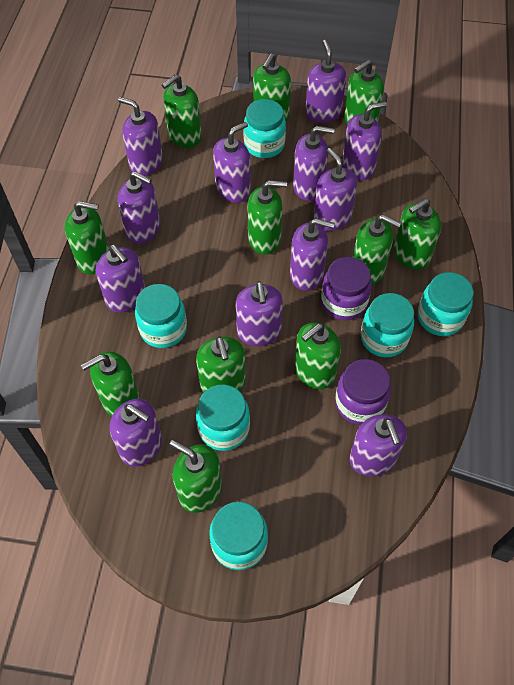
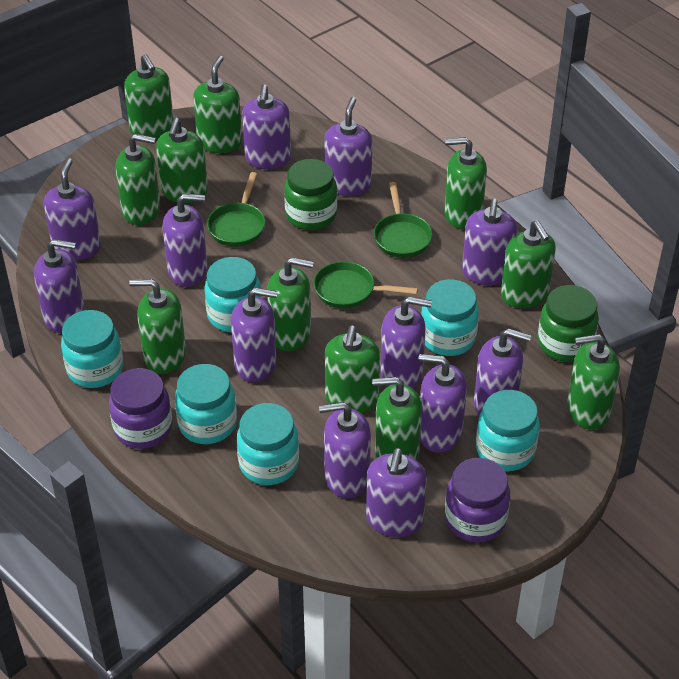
green jar: none = 0 -> [284,159,337,230] [538,285,599,362] = 2
green pan: none = 0 -> [207,172,265,247] [314,261,418,309] [374,182,433,258] = 3

